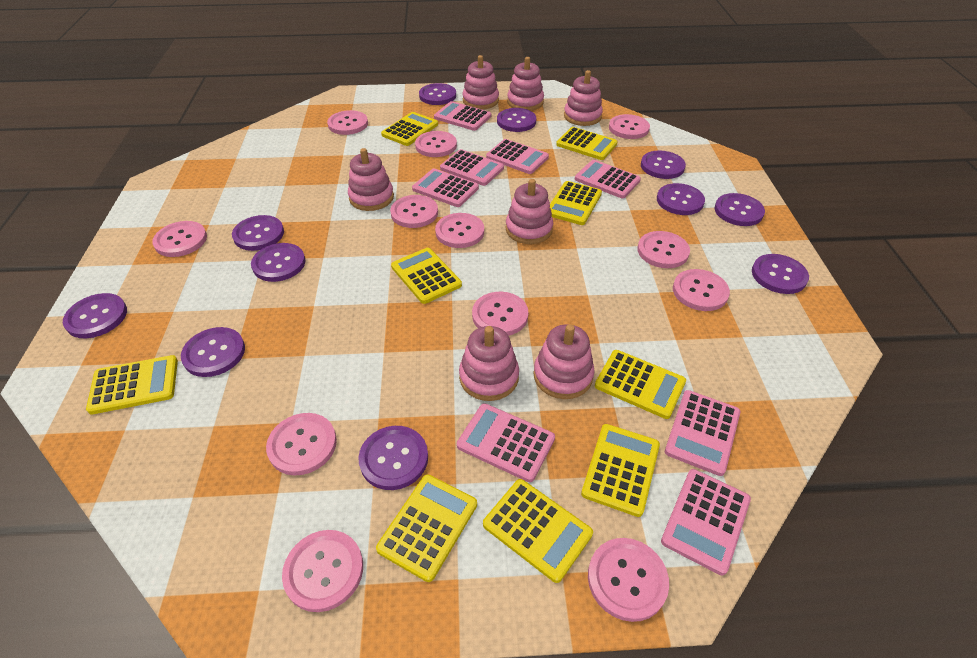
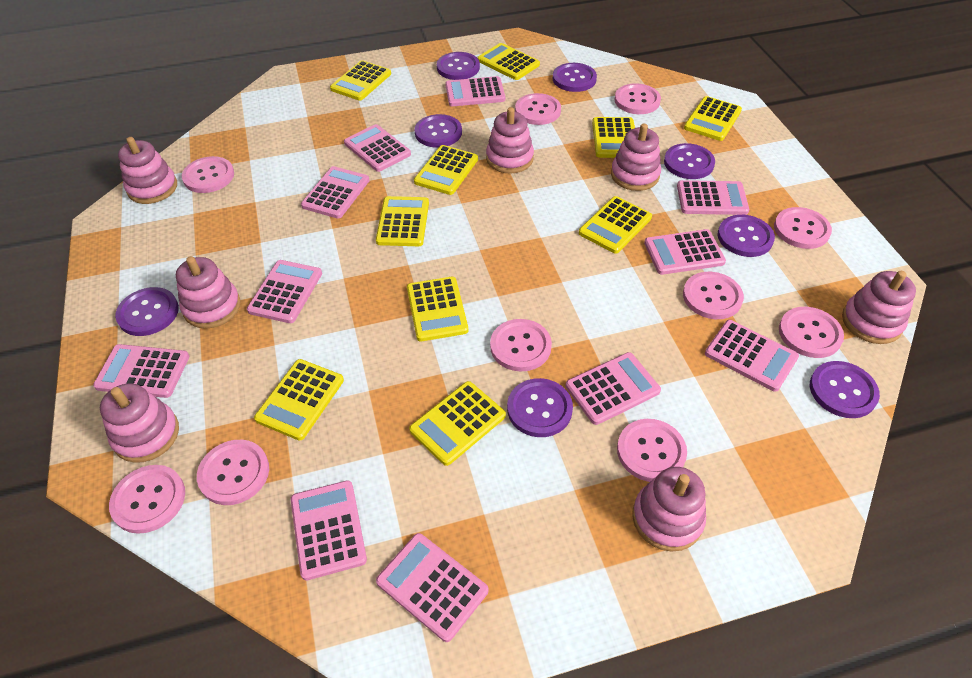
pink button: [152,221,207,257] [266,413,337,475] [282,530,363,612] [327,110,368,135] [390,195,438,228] [415,131,457,157] [435,213,484,248] [472,292,528,336] [588,538,669,622] [609,114,650,139] [637,231,690,268] [673,269,730,311] = 12 -> [109,465,185,534] [182,156,234,193] [197,440,269,505] [490,319,552,371] [515,93,561,125] [615,83,661,114] [617,419,687,482] [683,272,744,319] [774,207,832,249] [779,307,844,358] = 10
pink calculator: [412,168,479,207] [434,101,491,131] [440,149,504,186] [457,403,555,482] [486,139,549,174] [575,160,641,198] [661,469,751,576] [665,390,741,476] = 8 -> [93,344,190,398] [247,260,322,323] [291,480,367,581] [301,166,370,219] [344,124,411,172] [376,533,488,642] [445,76,505,106] [565,352,661,425] [644,229,726,275] [677,180,749,215] [705,320,799,392] = 11
purple button: [63,293,127,338] [181,327,245,377] [232,215,284,251] [251,243,305,282] [359,426,428,490] [419,83,456,105] [497,108,536,132] [641,150,686,179] [657,183,705,215] [714,193,765,226] [752,254,809,294] = 11 -> [115,287,179,336] [415,114,462,148] [437,52,480,80] [507,378,573,437] [553,63,597,92] [664,143,715,179] [718,215,775,257] [810,361,880,418] = 8
yellow calculator: [86,355,178,415] [376,475,477,582] [381,112,438,146] [391,248,462,304] [483,479,593,583] [550,181,602,225] [556,127,618,160] [581,424,660,517] [595,350,686,419] = 9 -> [254,359,344,441] [330,60,391,101] [376,196,429,246] [407,277,468,342] [409,381,506,466] [414,145,478,195] [477,43,540,80] [579,196,652,254] [592,117,635,158] [684,96,742,141] = 10

